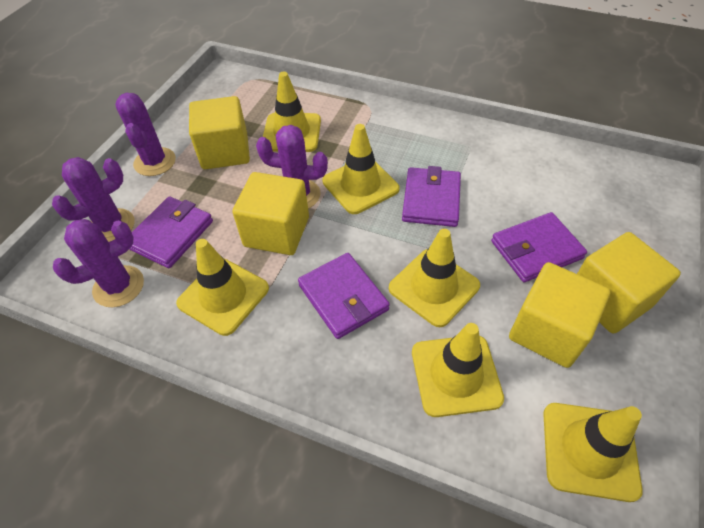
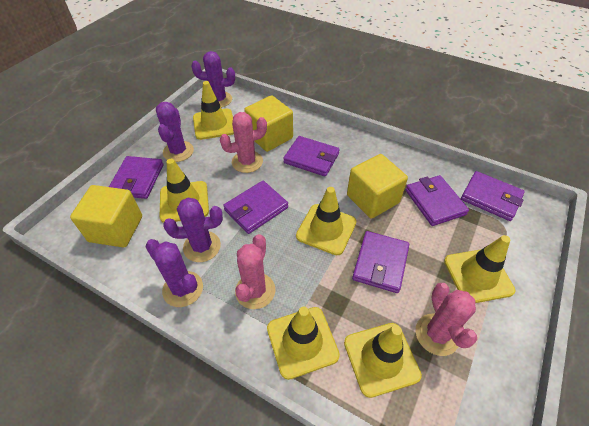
pink cactus: none = 0 -> [220,112,267,173] [235,234,276,309] [416,283,477,356] = 3
purple wallet: [129,196,213,268] [298,253,390,339] [402,166,461,227] [491,212,587,282] = 4 -> [109,156,163,199] [223,181,288,234] [283,136,340,177] [352,231,409,293] [405,175,469,226] [461,171,525,221] = 6
yellow cube: [189,96,250,169] [233,172,309,255] [509,262,611,368] [577,232,681,334] = 4 -> [70,185,142,247] [244,95,293,152] [347,154,408,219] = 3

